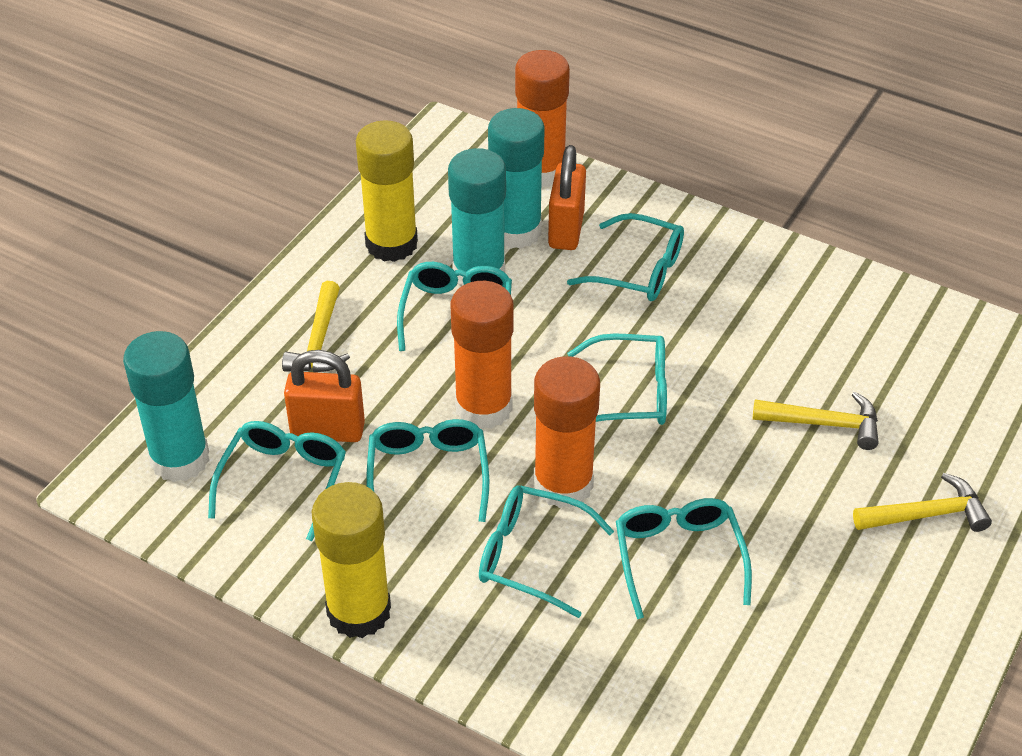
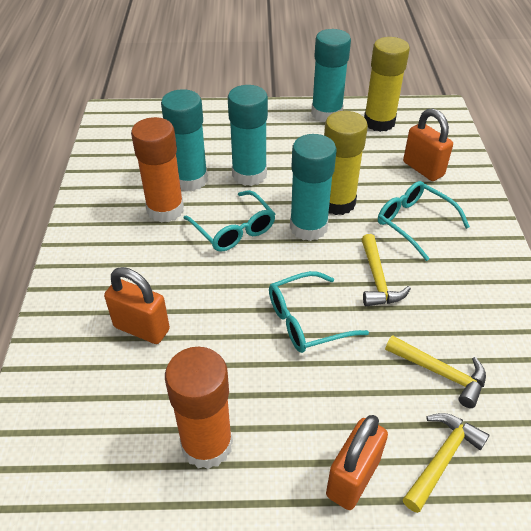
orange glue stick: [451,281,514,429] [515,50,570,187] [534,356,600,508] = 3 -> [131,117,184,223] [165,347,233,469] = 2
orange padlock: [284,350,365,442] [548,145,586,250] = 2 -> [104,267,170,344] [326,415,388,510] [403,108,453,181] = 3
turquoise glasses: [208,421,346,541] [367,419,489,522] [397,262,512,351] [479,486,614,618] [567,213,684,301] [567,333,667,425] [616,498,752,619] = 7 -> [184,190,275,252] [269,271,369,353] [378,181,470,261] = 3
turquoise glue stick: [123,331,209,482] [448,148,506,286] [488,108,545,249] = 3 -> [161,89,208,191] [228,85,268,186] [290,134,337,241] [311,29,351,122] = 4

